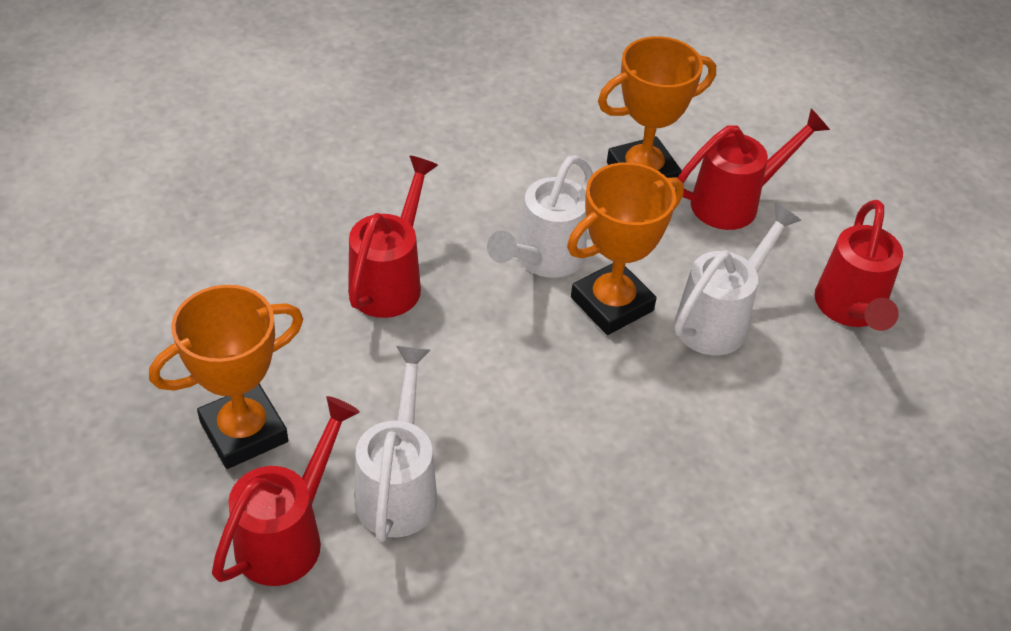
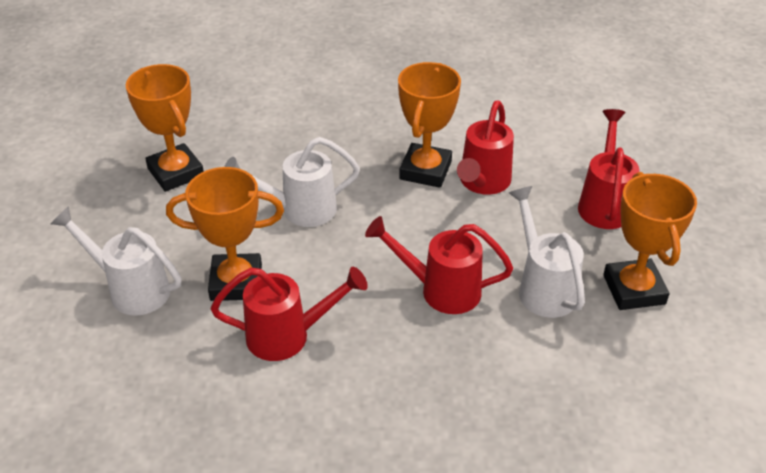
orange trophy: [149,285,303,469] [567,162,684,335] [598,36,716,178] = 3 -> [126,64,204,192] [166,167,284,301] [398,62,461,188] [603,172,697,310] = 4

